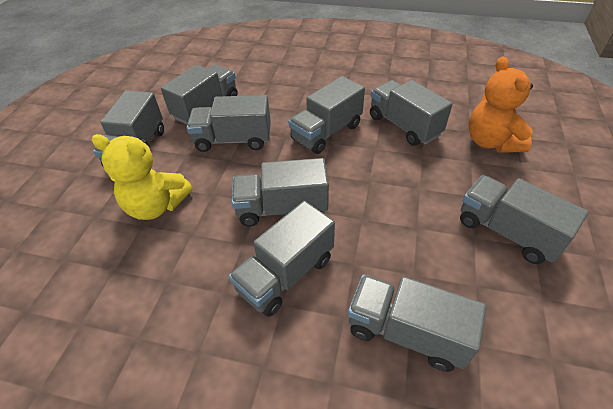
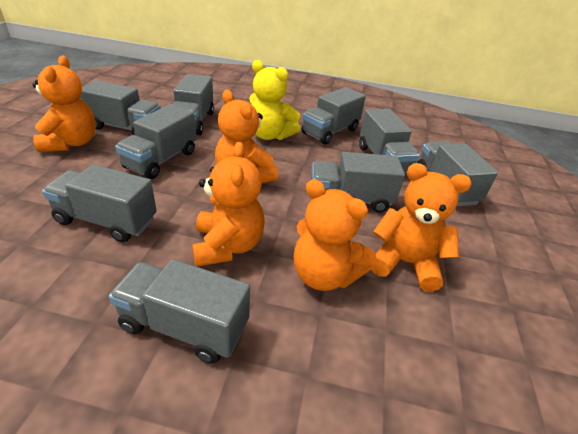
orange teddy bear: [469,56,533,153] = 1 -> [32,56,96,152] [192,142,265,267] [215,90,278,183] [293,179,377,291] [371,163,471,292] = 5

